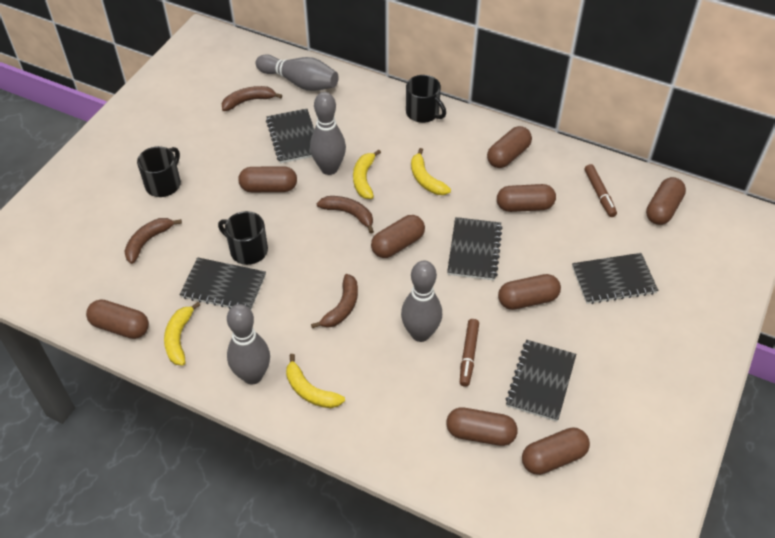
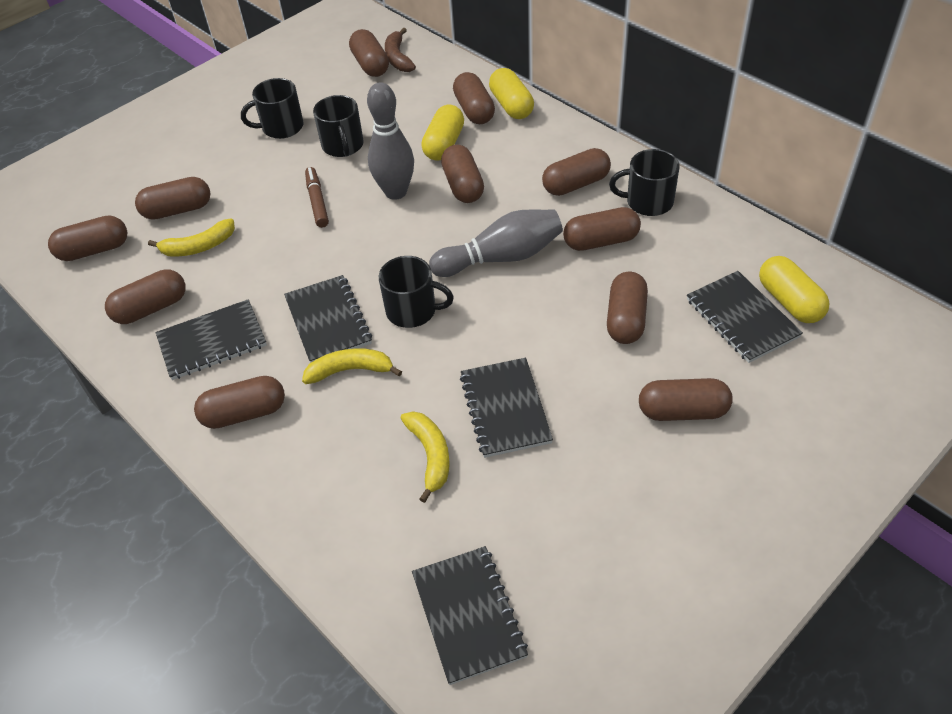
black mug: [137,146,181,197] [218,211,268,265] [406,75,446,123] = 3 -> [241,78,304,139] [313,95,364,157] [379,256,454,328] [609,149,680,216] = 4
brown banana: [124,218,182,264] [222,86,282,111] [311,274,358,328] [316,196,374,234] = 4 -> [385,28,416,72] = 1
brown capsule: [86,299,149,339] [238,166,297,192] [371,215,425,258] [446,407,518,446] [487,126,532,168] [497,184,556,212] [498,274,561,310] [522,427,590,475] [646,177,686,225] = 9 -> [48,215,128,261] [105,269,186,324] [135,177,210,220] [194,376,285,429] [349,29,389,77] [441,144,484,203] [453,72,495,124] [542,148,611,196] [563,207,641,251] [607,272,648,344] [639,378,733,421] = 11
brown marker: [460,319,479,387] [585,164,617,217] = 2 -> [305,167,329,228] = 1
grey bowling pin: [227,304,270,384] [256,54,339,91] [310,92,346,175] [401,260,442,342] = 4 -> [367,82,414,200] [429,209,563,277] = 2
yellow banana: [164,302,200,366] [286,354,345,408] [353,150,381,199] [411,148,451,195] = 4 -> [148,218,235,257] [302,348,402,384] [400,411,450,503] = 3
yellow capsule: none = 0 -> [421,105,464,161] [489,68,534,119] [759,256,830,323] = 3

